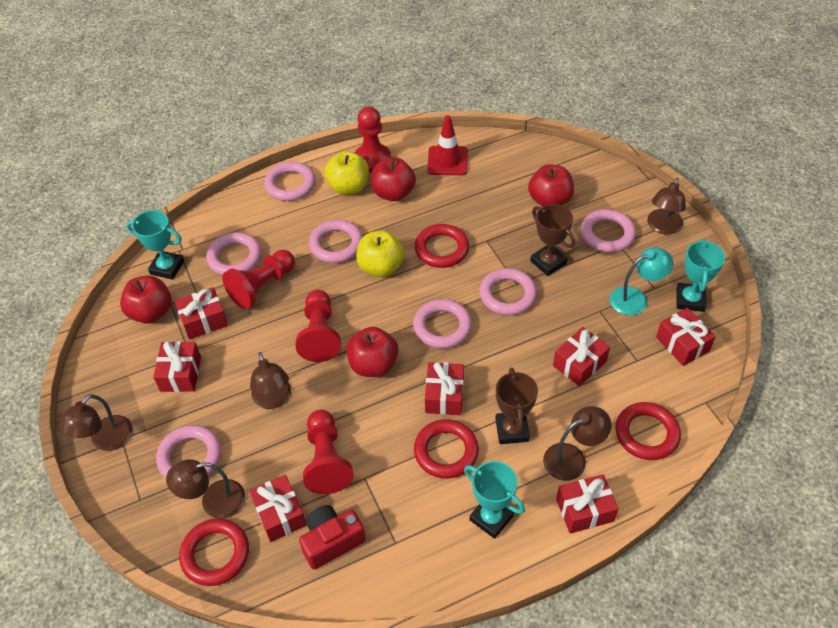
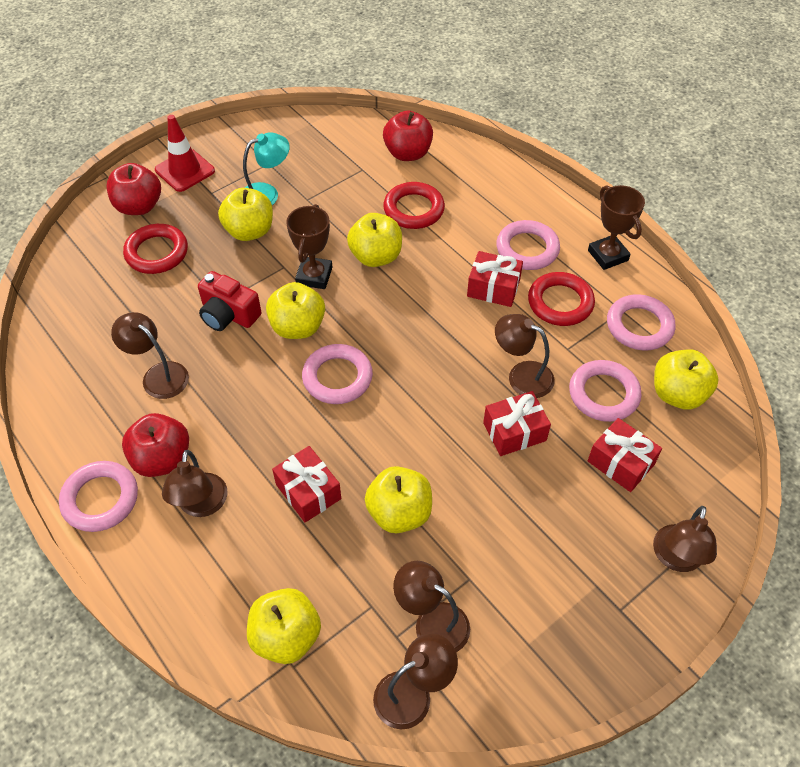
brown lamp: [59,394,132,451] [166,459,245,519] [250,352,291,409] [543,406,611,481] [647,177,686,235] = 5 -> [111,312,189,399] [162,450,228,517] [373,633,458,730] [393,561,470,652] [495,314,555,398] [653,506,717,572] = 6
pink ring: [156,425,221,478] [206,232,261,276] [264,162,316,201] [309,220,363,263] [413,299,472,349] [479,268,537,315] [581,209,636,253] = 7 -> [59,461,138,532] [302,344,373,404] [496,220,560,270] [569,360,642,422] [607,294,676,351] = 5
red apple: [120,275,172,324] [346,327,399,377] [371,157,416,201] [528,164,574,207] = 4 -> [107,163,161,215] [122,413,189,477] [383,110,433,161] = 3
red gift: [153,341,201,392] [175,287,228,340] [249,475,307,542] [425,362,464,415] [553,327,610,386] [556,474,619,534] [656,308,716,366] = 7 -> [272,446,341,523] [467,251,523,307] [483,391,551,456] [588,418,662,492] = 4
red pawn: [222,249,295,309] [296,290,341,362] [303,410,354,494] [355,107,391,173] = 4 -> none = 0
red ring: [179,518,249,586] [414,224,469,268] [414,419,479,479] [615,402,681,460] = 4 -> [123,224,188,274] [383,182,445,229] [528,272,595,326] = 3
turquoise trophy: [126,210,184,280] [464,461,525,539] [676,239,725,312] = 3 -> none = 0
yellow apple: [325,151,369,195] [356,230,404,277] = 2 -> [218,188,273,241] [247,588,321,664] [266,282,325,339] [347,213,402,267] [365,466,432,533] [654,350,719,410] = 6

